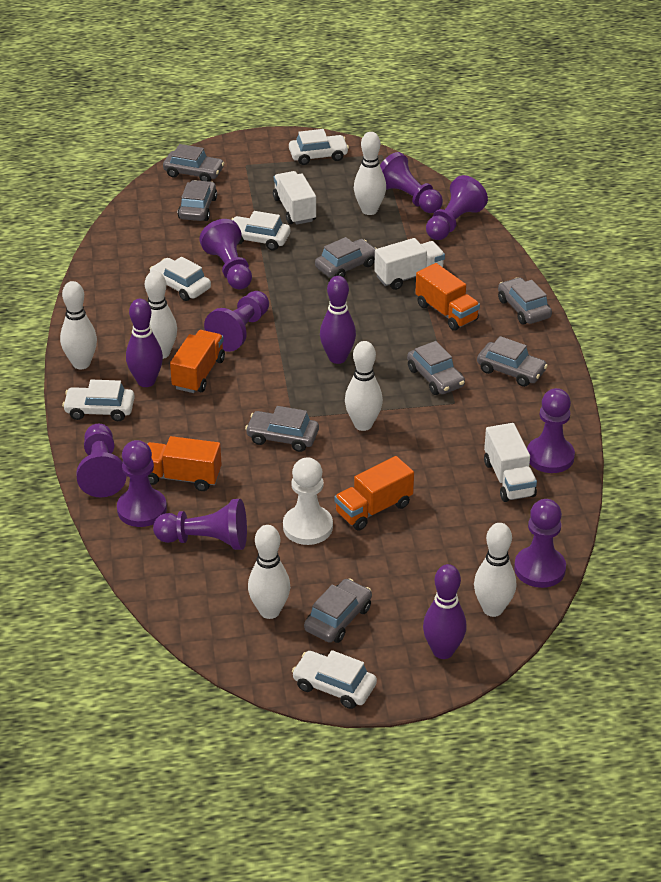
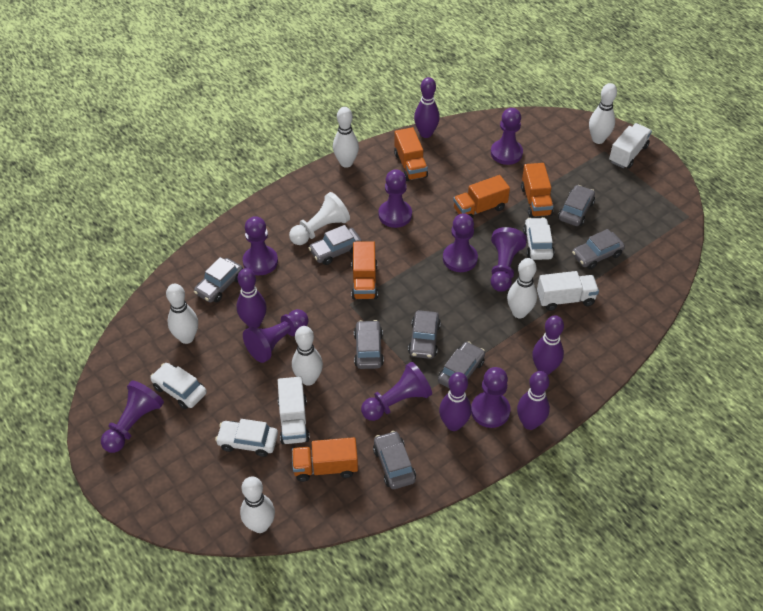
orange truck: [147,436,222,491] [170,330,225,393] [334,456,414,531] [415,263,480,331] = 4 -> [292,437,358,482] [351,241,378,300] [394,127,428,181] [453,175,510,218] [521,163,554,218] = 5
purple bowling pin: [126,299,163,387] [320,276,356,364] [423,564,467,659] = 3 -> [236,268,267,328] [414,77,440,138] [439,372,471,431] [517,371,550,430] [532,315,564,375] = 5
white car: [62,380,135,421] [150,257,211,301] [231,211,290,250] [289,129,349,165] [292,650,377,709] = 5 -> [150,363,207,409] [215,419,278,457] [523,217,555,260] = 3

